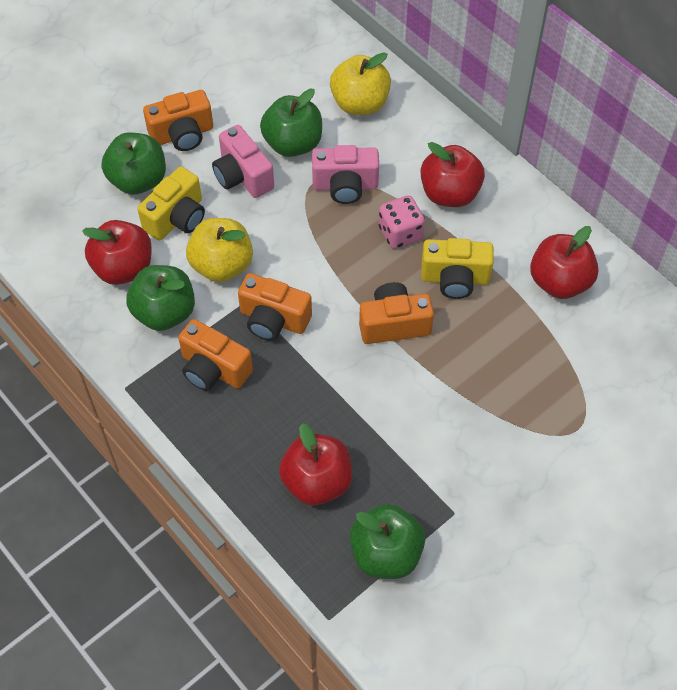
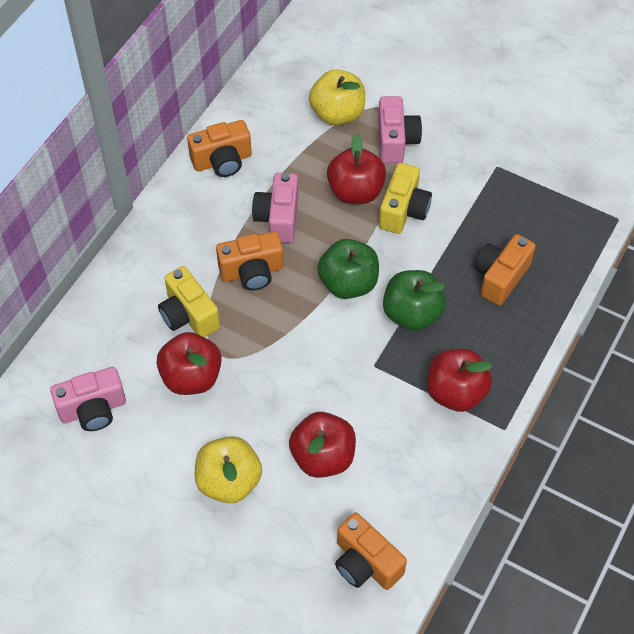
green apple: [102,132,166,195] [126,265,195,331] [260,89,322,157] [349,504,425,579] = 4 -> [317,239,379,299] [383,270,446,331] = 2
pink camera: [212,125,274,198] [312,145,379,204] = 2 -> [50,367,126,431] [252,173,298,243] [378,96,422,163] = 3
pink dice: [379,195,425,249] = 1 -> none = 0

